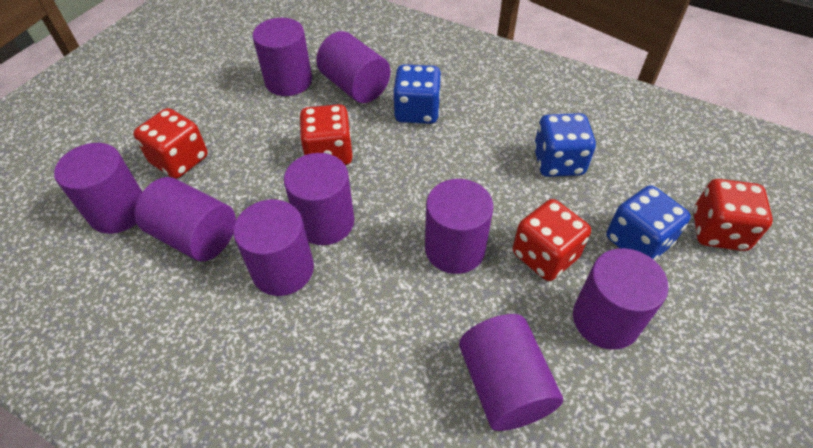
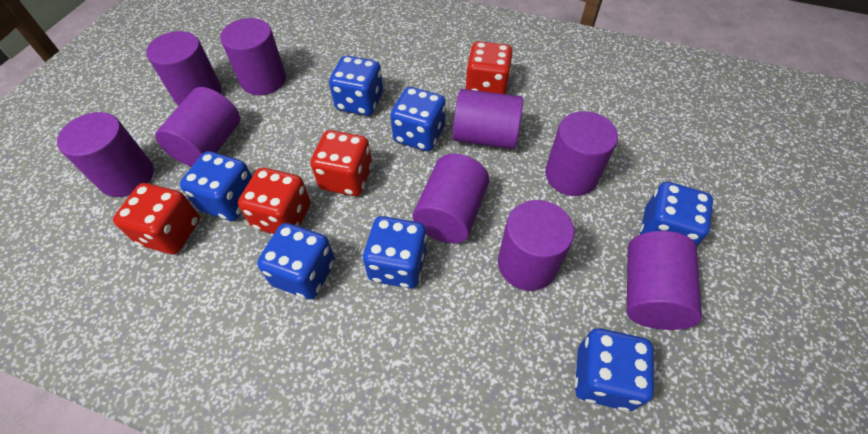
blue dice: [393,64,442,124] [534,113,596,177] [606,185,691,260] = 3 -> [180,151,252,221] [257,223,335,299] [329,56,383,116] [363,216,427,289] [391,87,446,151] [575,328,654,411] [640,182,713,246] = 7

